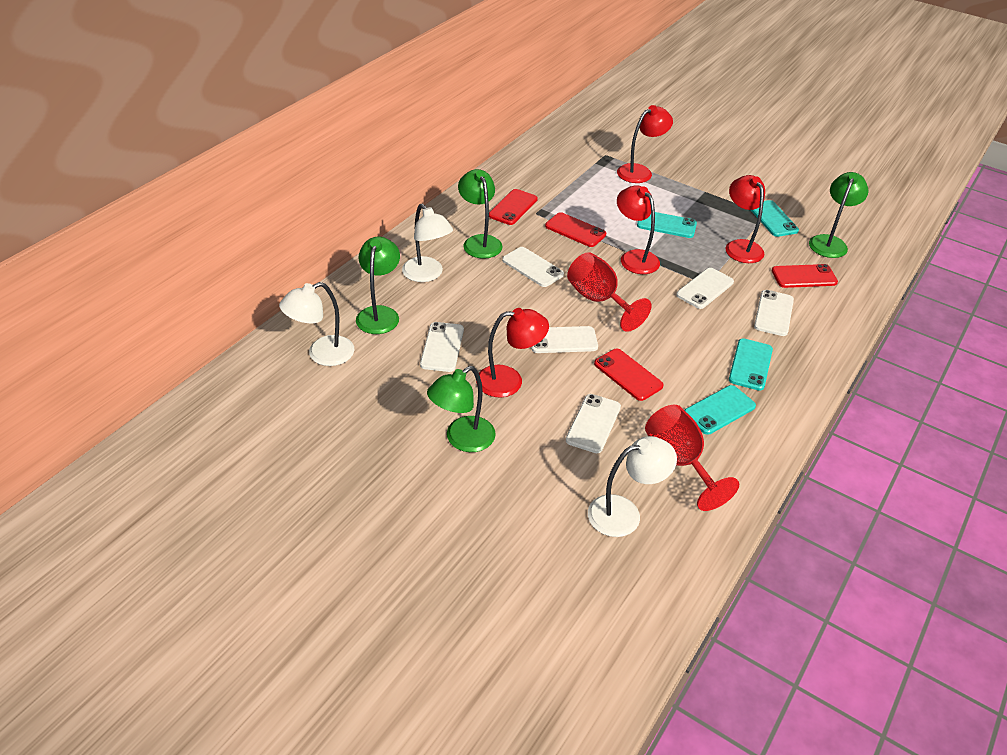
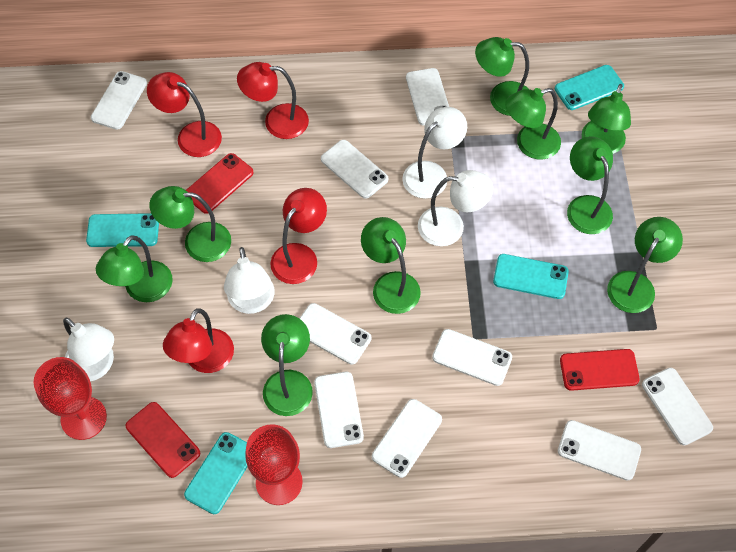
green lamp: [356,237,400,334] [427,366,496,452] [458,169,502,259] [809,172,868,258] = 4 -> [96,235,173,302] [149,186,231,262] [261,314,313,416] [361,217,421,314] [475,37,529,116] [505,88,561,160] [567,136,613,234] [582,84,631,154] [607,217,683,313] = 9
red phone: [489,189,538,225] [545,212,606,247] [594,349,664,401] [772,264,838,288] = 4 -> [126,402,200,478] [186,153,254,214] [560,349,640,391] = 3
white lamp: [279,282,354,366] [402,204,453,282] [588,436,677,537] = 3 -> [63,318,114,381] [224,247,274,314] [402,107,467,199] [418,170,493,246] = 4
white phone: [420,322,464,372] [502,247,564,287] [531,326,598,353] [566,394,621,453] [676,268,734,309] [754,290,794,336] = 6 -> [91,71,147,130] [299,303,371,365] [314,372,364,448] [321,140,388,199] [372,399,442,478] [406,68,449,125] [432,329,512,386] [558,420,641,481] [642,368,713,445] = 9

